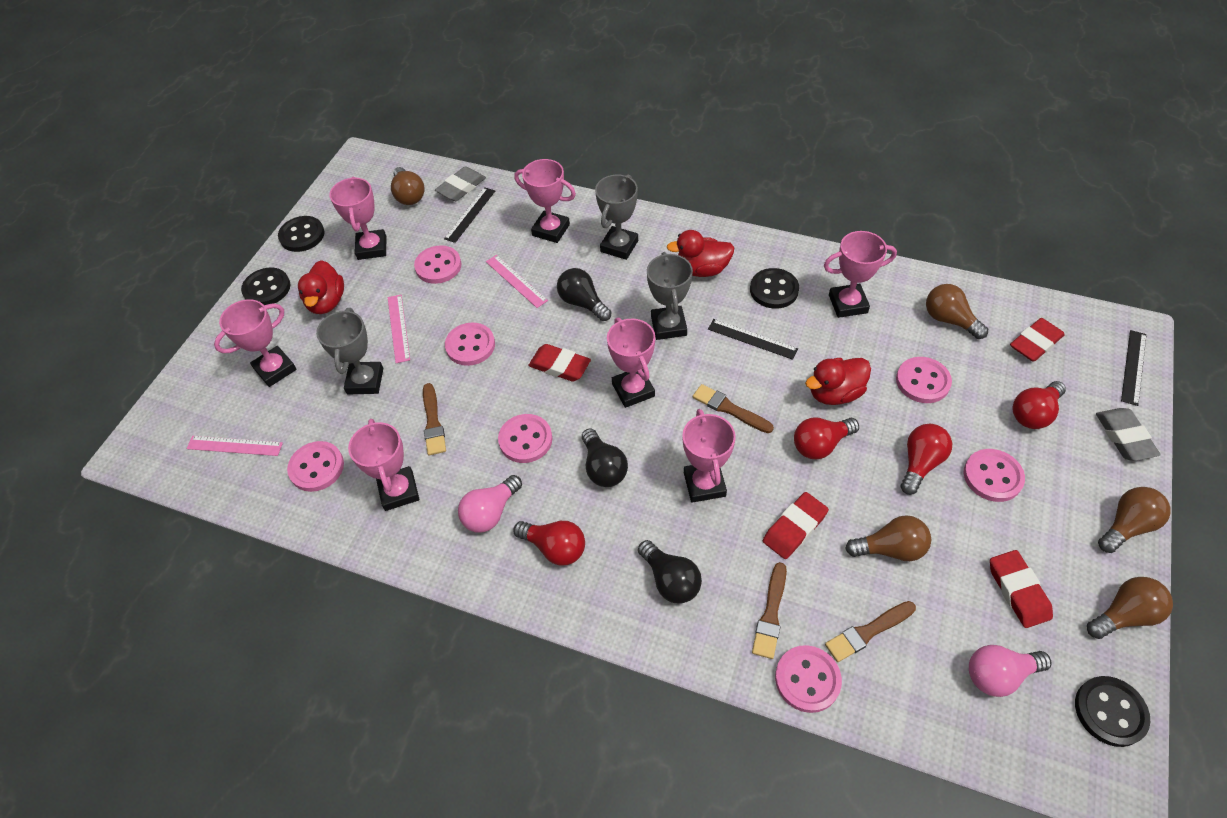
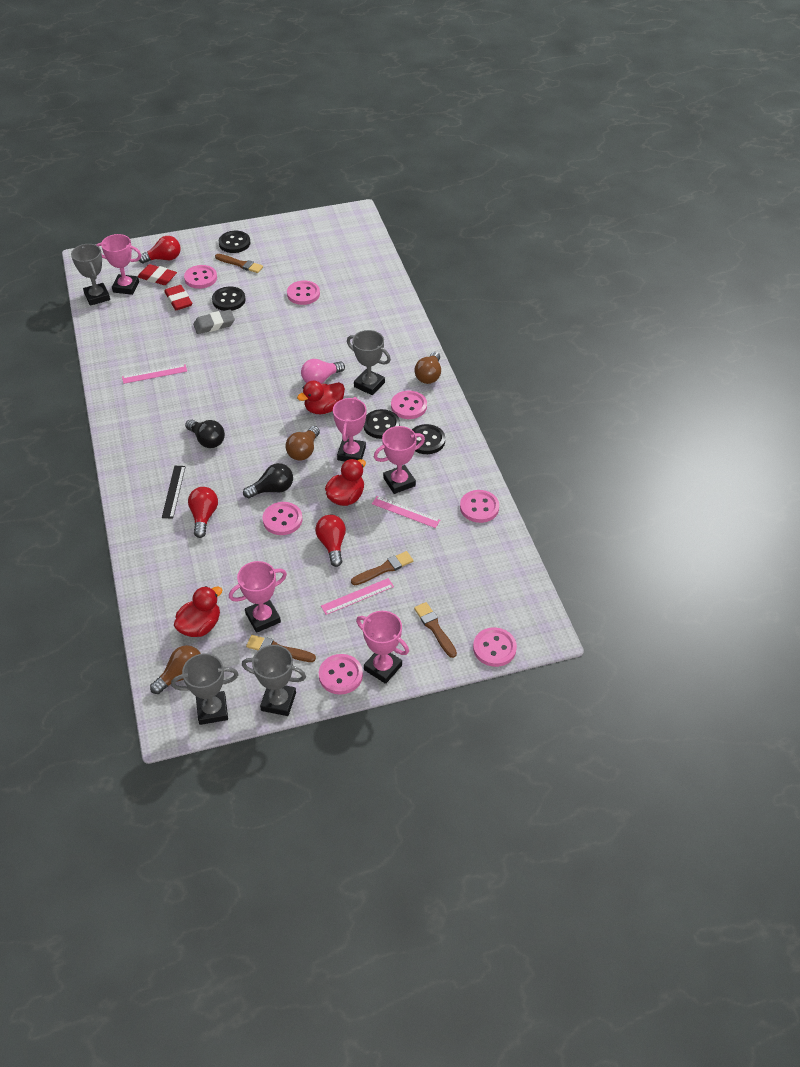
black light bulb: [557,268,611,321] [582,428,628,487] [638,540,702,604] = 3 -> [185,419,225,448] [243,463,293,498] = 2
black ruler: [444,187,495,243] [708,319,798,360] [1121,330,1147,406] = 3 -> [162,466,186,519] = 1
brown light bulb: [391,167,425,205] [845,515,931,561] [926,284,988,339] [1087,577,1173,639] [1098,487,1170,553] = 5 -> [150,645,201,694] [285,426,320,461] [415,352,441,384] = 3
grey eraser: [435,166,486,201] [1096,408,1161,461] = 2 -> [193,310,235,334] = 1
grey trophy: [316,308,383,394] [595,175,638,260] [647,252,693,340] = 3 -> [71,244,110,306] [171,653,239,725] [242,645,306,716] [347,330,391,395] = 4
pink light bulb: [458,475,522,533] [969,645,1052,697] = 2 -> [301,359,345,384] = 1
pink trophy: [214,299,297,387] [329,177,386,260] [348,419,419,511] [514,159,576,243] [607,318,655,408] [682,409,736,503] [824,231,897,318] = 7 -> [97,234,141,295] [229,561,287,633] [333,397,367,461] [356,611,409,684] [374,426,425,494] = 5
red eraser: [528,344,591,382] [763,492,829,559] [990,550,1053,628] [1010,318,1065,362] = 4 -> [138,264,177,285] [164,285,192,310] = 2
red light bulb: [513,521,585,566] [794,417,859,459] [901,424,952,495] [1013,381,1066,429] = 4 -> [139,236,181,263] [188,487,218,538] [315,515,346,567] = 3

